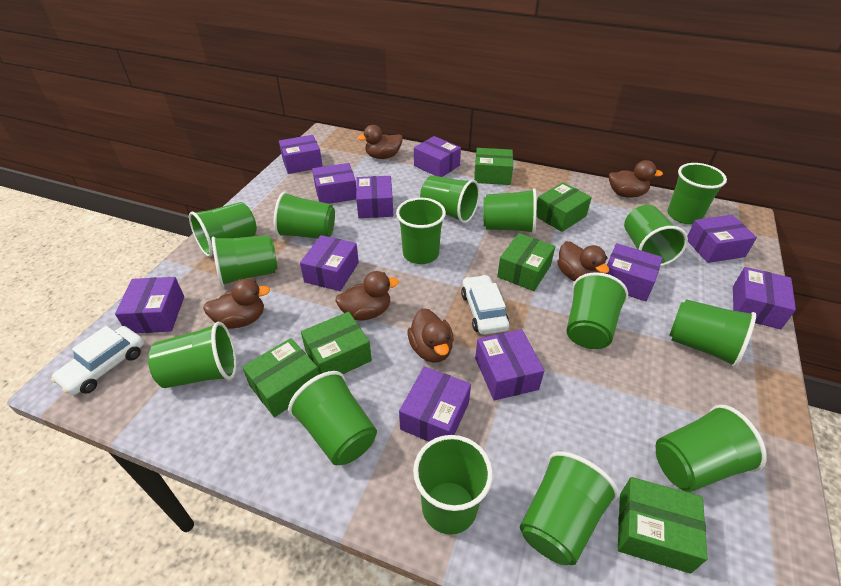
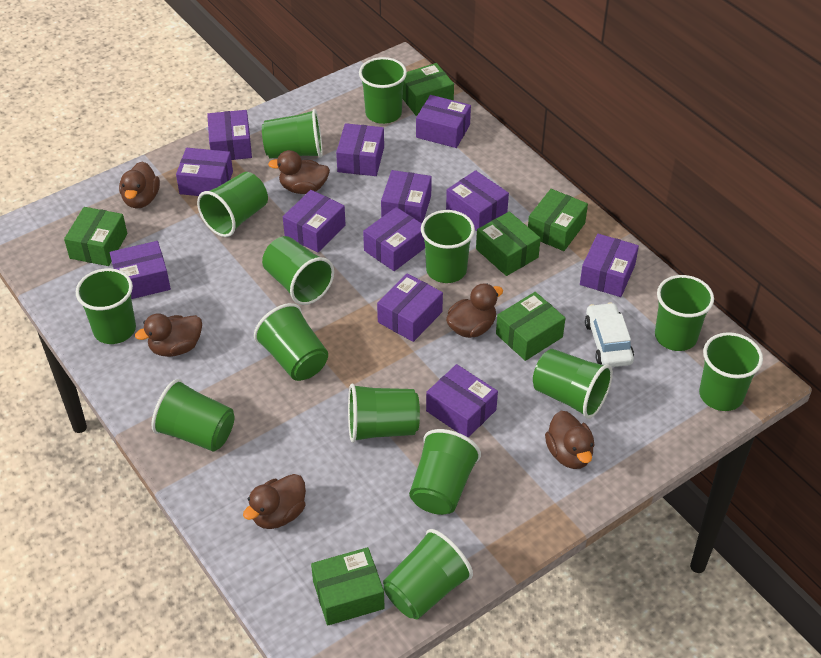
green cup: [148,322,236,388] [189,202,257,257] [212,235,277,286] [274,192,335,239] [288,371,377,465] [396,198,446,264] [413,435,493,535] [420,175,480,223] [483,188,537,234] [520,451,619,565] [566,272,628,349] [624,205,688,266] [656,405,767,492] [667,163,727,224] [669,299,756,368] = 15 -> [76,268,136,344] [151,379,235,452] [197,172,268,237] [254,303,328,381] [262,109,323,159] [262,236,334,305] [348,384,420,443] [359,57,407,124] [383,529,473,619] [409,429,481,515] [421,210,475,283] [533,349,613,419] [655,275,714,351] [699,332,763,411] = 14
purple box: [115,277,184,333] [279,135,323,174] [300,235,359,291] [312,163,356,204] [356,176,393,218] [399,367,471,441] [414,136,461,177] [475,329,544,401] [605,243,663,301] [687,215,757,263] [733,267,796,329] = 11 -> [110,241,171,299] [176,148,233,196] [207,110,252,160] [283,190,346,253] [336,123,384,176] [363,207,425,271] [377,273,443,342] [381,170,432,223] [416,95,471,148] [426,364,498,437] [446,170,509,231] [580,234,639,297] = 12
white car: [51,326,144,395] [461,275,509,335] = 2 -> [585,302,634,367] = 1

